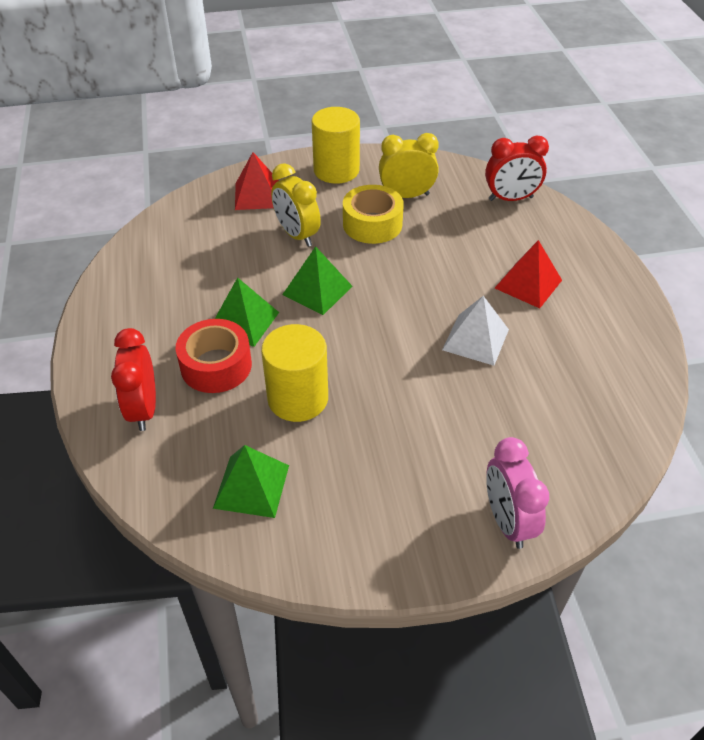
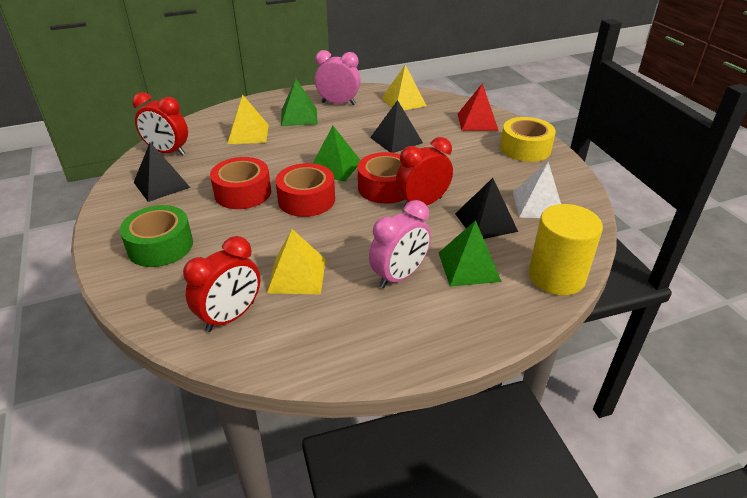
black pyramid: none = 0 -> [134,142,190,202] [370,100,423,153] [455,178,518,239] = 3
green tape: none = 0 -> [120,205,193,267] = 1
pink clock: [486,437,549,549] = 1 -> [315,50,361,105] [369,200,431,288] = 2
red clock: [111,328,156,431] [485,136,549,201] = 2 -> [132,92,188,156] [183,236,260,332] [396,137,453,206] = 3
red pyramid: [235,152,279,210] [495,240,562,308] = 2 -> [458,83,499,131] = 1
red tape: [175,319,252,393] = 1 -> [210,157,271,209] [275,163,335,217] [358,152,405,204] = 3
yellow clock: [271,163,321,247] [379,133,439,198] = 2 -> none = 0
yellow cylinder: [261,324,328,422] [312,107,360,184] = 2 -> [528,204,603,295] = 1
yellow pyramid: none = 0 -> [228,94,269,144] [267,229,326,294] [382,65,427,110] = 3

